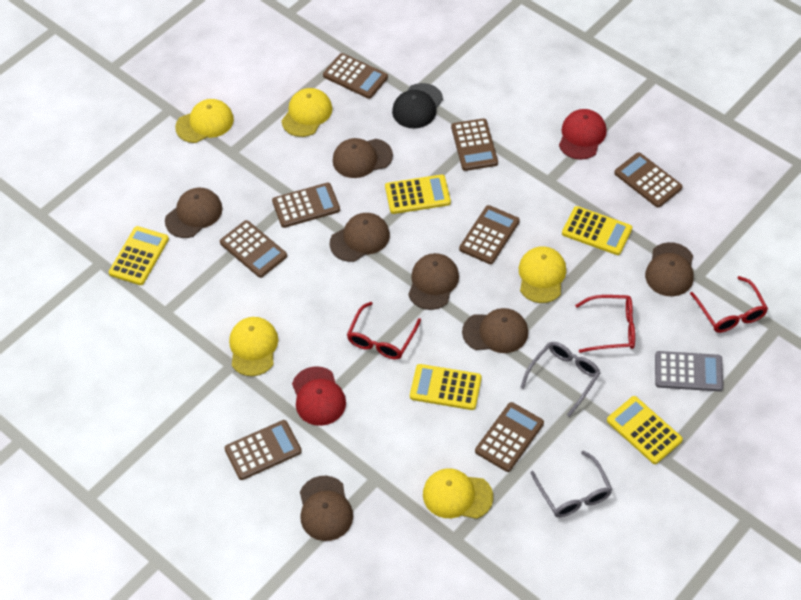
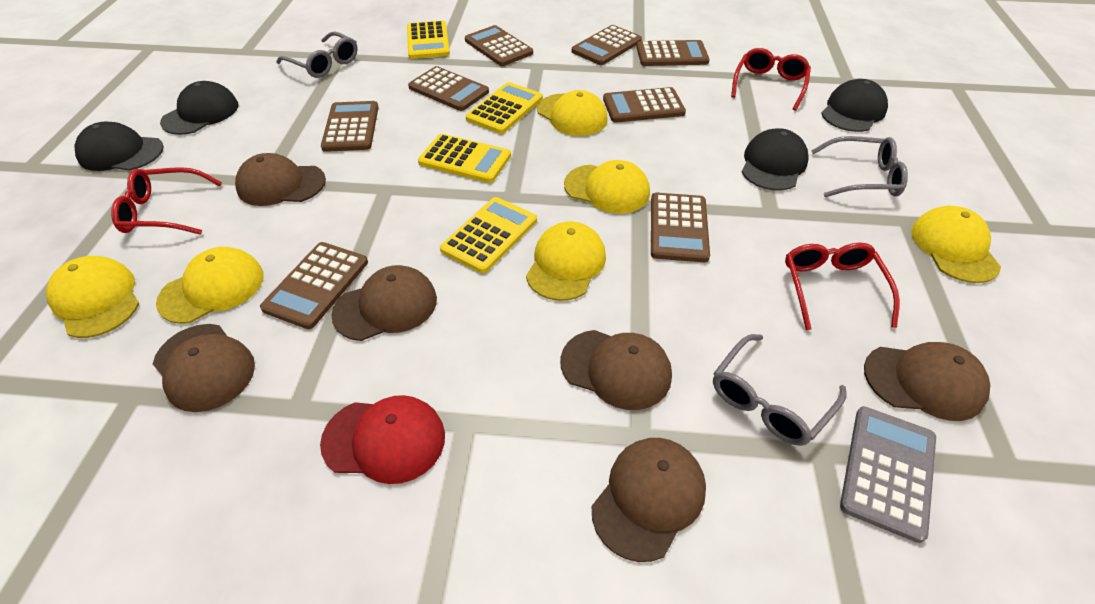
black cap: [392,83,443,128] = 1 -> [74,122,164,171] [160,81,238,135] [741,128,809,191] [821,79,888,132] = 4
brown cap: [165,188,223,238] [300,476,353,541] [330,213,390,262] [333,138,393,178] [408,253,459,310] [462,308,528,353] [645,242,694,296] = 7 -> [153,324,255,412] [235,153,326,206] [331,265,437,341] [560,330,672,410] [592,438,706,562] [864,342,990,421] = 6
grey glasses: [520,342,600,417] [531,451,612,517] = 2 -> [276,31,358,78] [713,334,847,446] [811,136,908,197] = 3
red cap: [292,366,346,426] [559,109,607,160] = 2 -> [320,395,445,484] = 1
yellow calculator: [109,226,169,285] [385,174,451,214] [410,364,482,410] [562,206,632,255] [607,396,683,464] = 5 -> [407,20,450,59] [418,134,511,183] [440,197,537,273] [466,82,543,134] = 4
yellow cap: [175,99,234,143] [229,317,278,376] [282,88,332,137] [423,468,493,519] [519,247,566,303] = 5 -> [46,256,139,338] [156,247,263,324] [526,221,606,301] [537,90,608,136] [564,160,650,214] [911,206,1001,283] = 6

